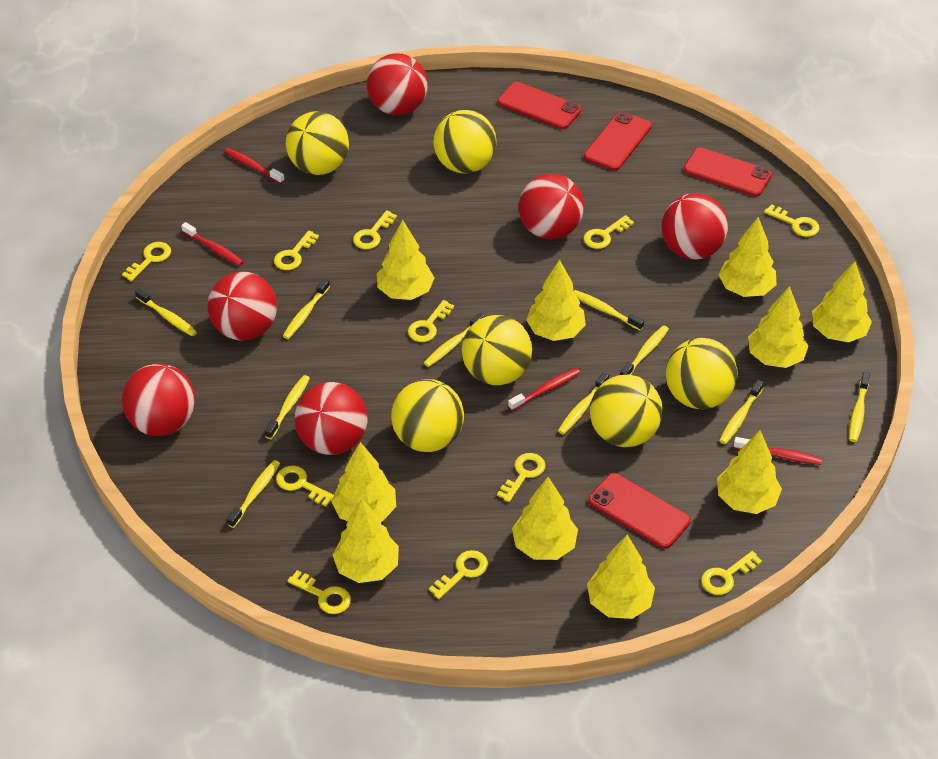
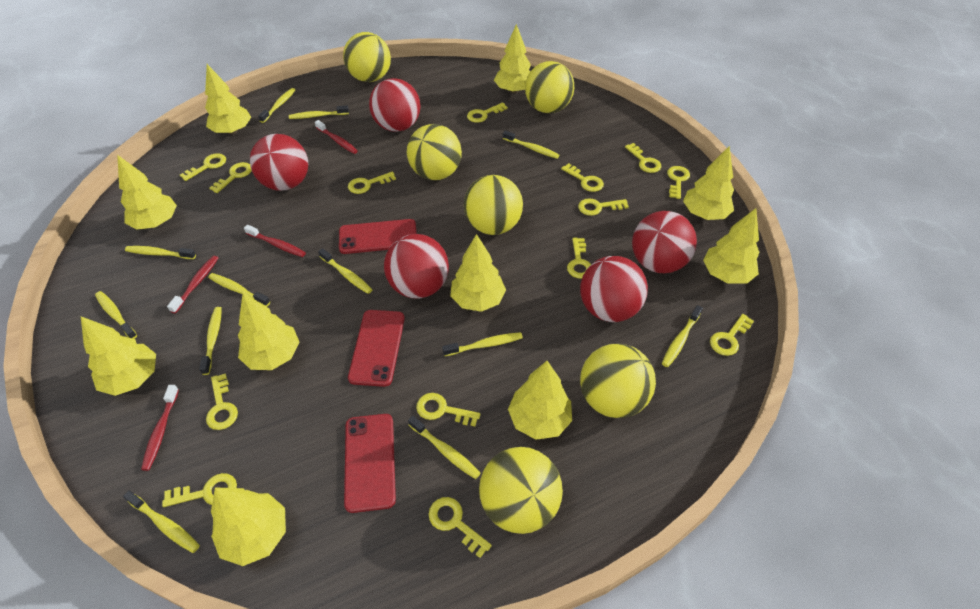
red ball: [122,364,195,436] [207,272,277,341] [295,382,368,455] [367,54,428,115] [519,174,584,239] [661,193,728,260] = 6 -> [250,134,308,191] [369,78,421,132] [384,234,449,299] [580,256,648,322] [632,211,697,273] = 5
red phone: [498,82,581,129] [584,112,652,171] [588,473,691,549] [684,147,772,197] = 4 -> [339,219,417,254] [344,414,396,513] [348,310,405,387] = 3
yellow key: [122,242,171,281] [274,231,319,270] [276,465,334,506] [288,570,351,614] [353,210,397,249] [408,300,454,342] [429,550,488,599] [497,453,545,502] [583,215,634,249] [701,551,762,595] [764,204,819,237] = 11 -> [162,473,237,507] [180,153,226,181] [206,374,238,430] [209,162,252,193] [348,172,396,194] [416,393,481,426] [429,497,492,558] [467,102,508,123] [561,163,604,192] [567,238,591,279] [578,198,629,216] [625,143,661,173] [667,166,690,199] [710,314,754,356] = 14
yellow toothbrush: [135,288,197,336] [227,460,280,528] [265,375,310,439] [283,278,330,339] [424,313,485,367] [558,372,609,435] [574,290,644,330] [620,325,669,375] [719,380,764,444] [849,372,870,442] = 10 -> [95,291,137,339] [123,491,200,553] [125,246,196,259] [199,307,222,375] [208,273,270,307] [258,88,295,123] [289,105,349,119] [318,248,372,294] [408,416,481,479] [442,332,523,356] [503,130,559,159] [662,305,703,367] = 12

